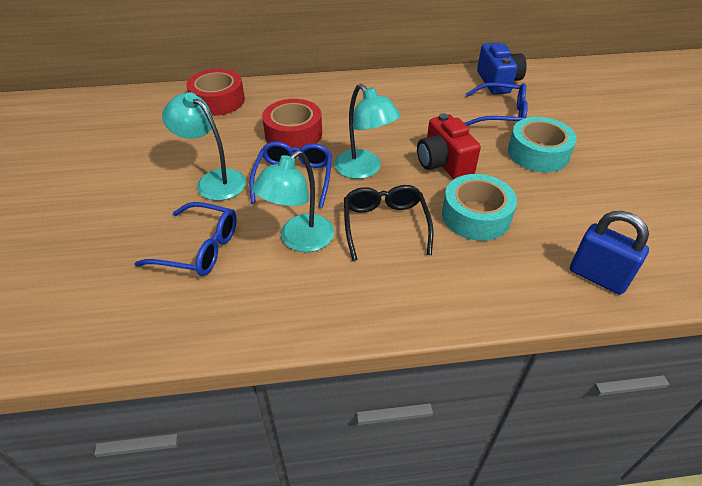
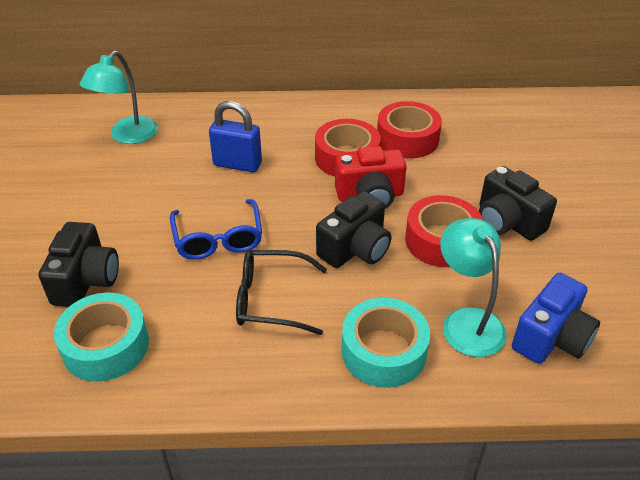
black camera: none = 0 -> [38,222,119,307] [316,191,391,268] [479,166,557,241] = 3
blue glasses: [134,202,237,276] [250,141,332,208] [464,83,528,126] = 3 -> [170,199,262,260] = 1
red tape: [186,69,245,116] [262,99,322,148] = 2 -> [315,119,381,176] [377,101,442,158] [405,195,483,267] = 3
turquoise lamp: [162,92,246,201] [252,150,334,252] [334,84,400,179] = 3 -> [80,51,158,144] [440,218,507,357] = 2

